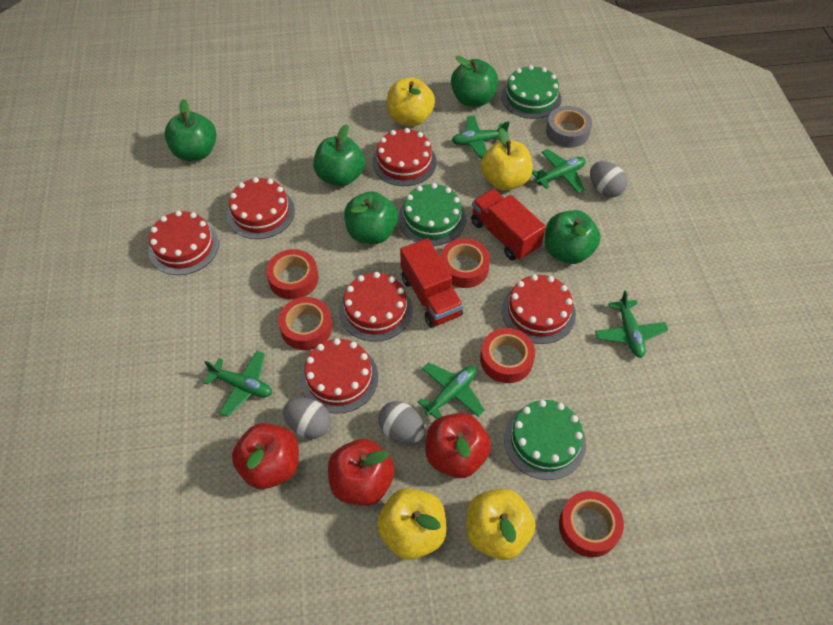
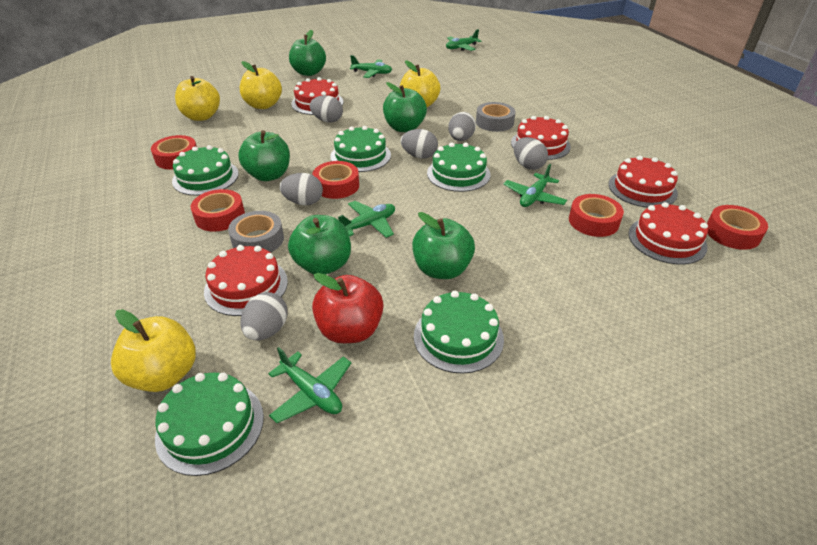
green cake: [398,183,466,246] [501,65,561,119] [504,400,586,480] = 3 -> [155,373,264,476] [172,145,239,196] [330,126,391,172] [414,291,504,374] [427,142,491,192] = 5
grey egg: [283,397,331,439] [378,401,425,444] [590,161,627,197] = 3 -> [240,292,288,340] [279,173,323,205] [310,95,343,122] [401,129,438,159] [448,112,476,141] [514,137,548,170] = 6
grey tape: [546,106,592,148] = 1 -> [228,211,284,253] [476,102,515,132] = 2
red apple: [232,423,299,489] [328,439,395,506] [426,413,491,478] = 3 -> [312,273,384,343] = 1
red cake: [148,211,219,275] [227,177,295,239] [300,338,378,414] [339,272,413,342] [372,128,437,186] [502,274,576,344] = 6 -> [204,245,288,316] [291,77,344,115] [511,116,571,160] [609,155,678,208] [628,202,708,264] = 5
red truck: [400,238,463,327] [471,189,546,260] = 2 -> none = 0

